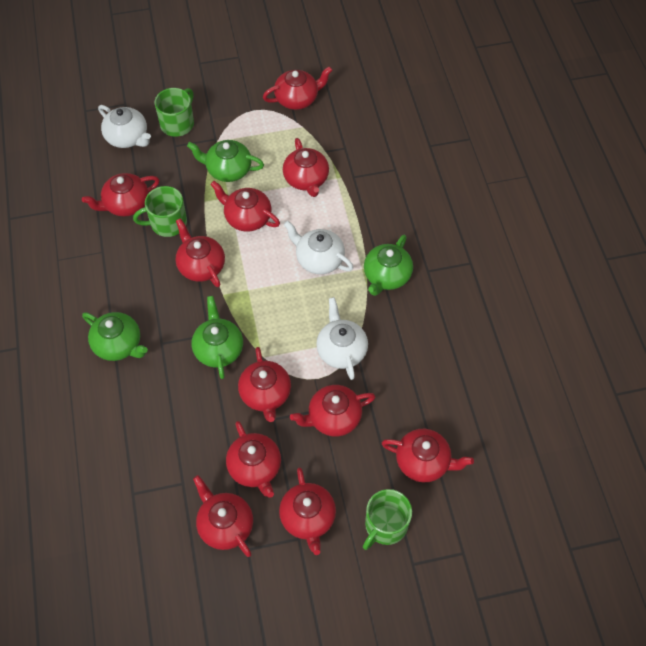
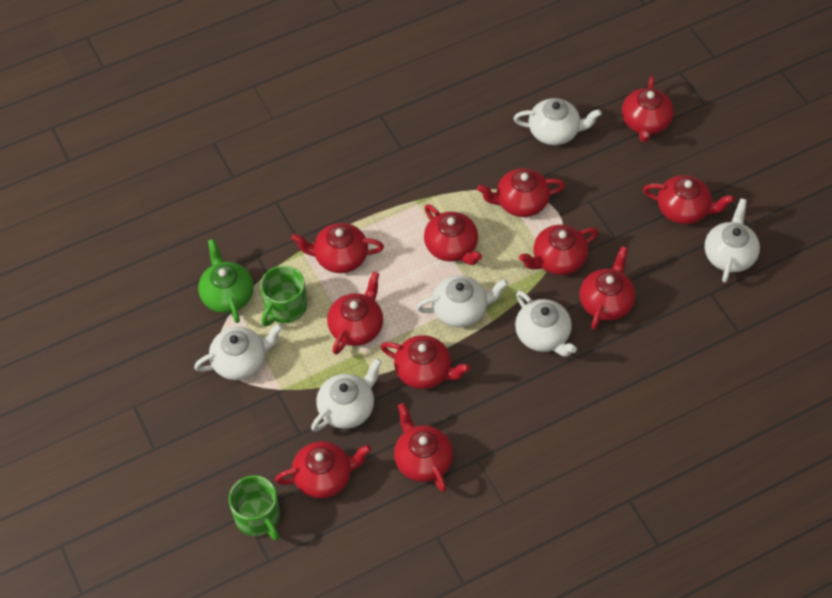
green mug: [133,186,187,237] [154,88,194,137] [363,489,412,550] = 3 -> [229,475,280,541] [260,265,307,326] = 2
green teapot: [82,312,148,361] [187,140,264,182] [192,296,243,379] [364,234,413,296] = 4 -> [198,239,254,323] = 1
white teapot: [98,105,151,148] [284,221,353,274] [316,297,368,380] = 3 -> [194,324,283,380] [311,358,382,432] [416,275,508,327] [513,98,602,145] [515,291,577,357] [705,198,760,283] = 6

